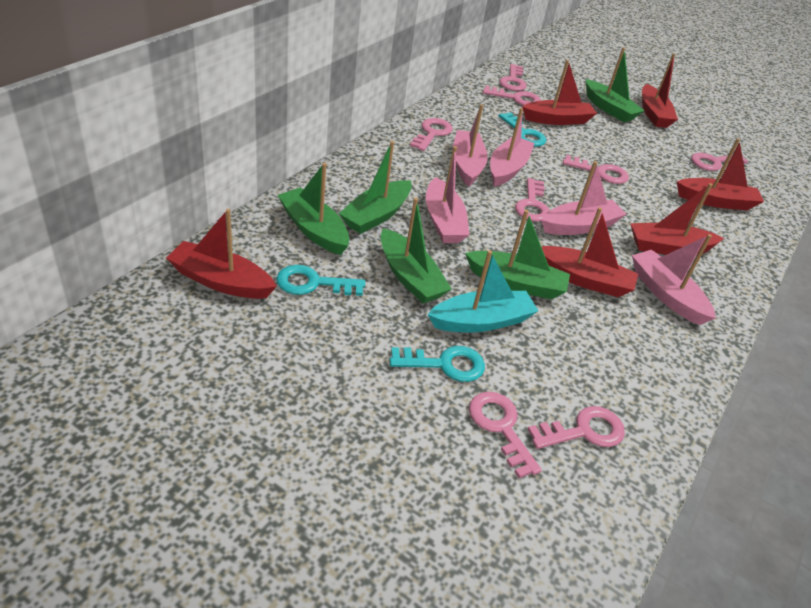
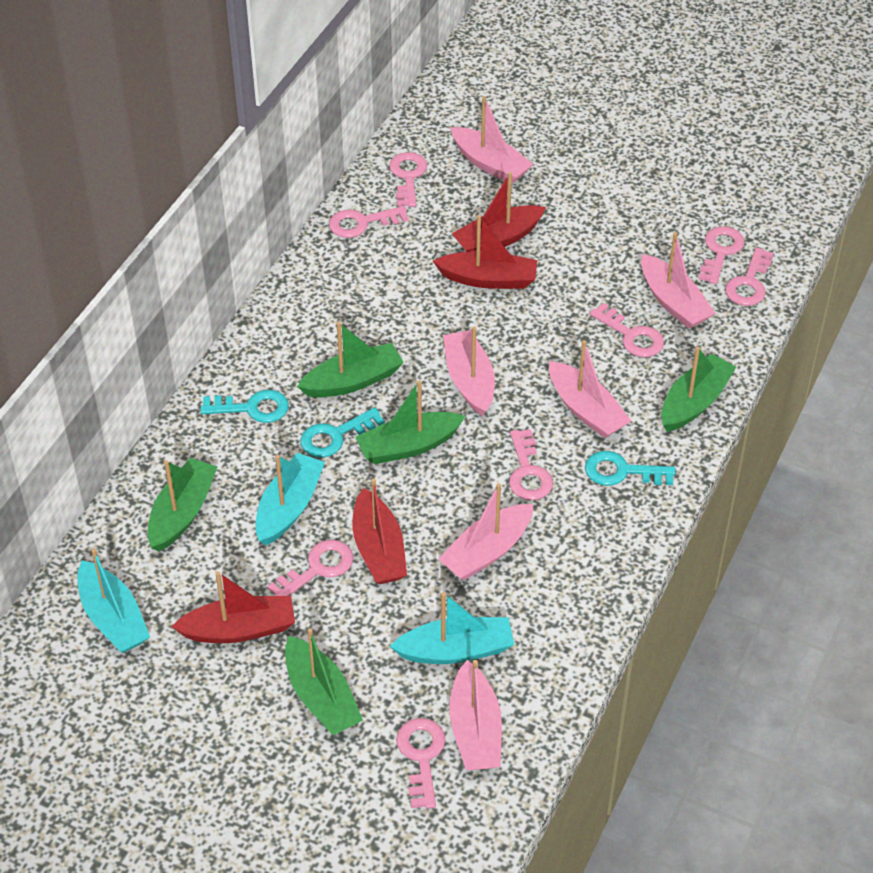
pink boat: [426,146,470,243] [453,104,488,187] [490,108,534,187] [541,161,627,235] [632,234,716,325] = 5 -> [438,483,533,580] [443,326,495,416] [449,660,502,770] [451,96,533,183] [549,340,631,438] [641,232,715,329] = 6
red boat: [166,209,277,299] [522,60,597,125] [541,207,638,297] [630,183,724,255] [642,53,678,128] [677,138,764,210] = 6 -> [171,571,295,643] [352,478,407,584] [433,215,538,289] [452,172,546,252] = 4
turquoise boat: [427,250,538,333] = 1 -> [77,549,150,653] [255,453,325,545] [390,592,514,664] = 3

